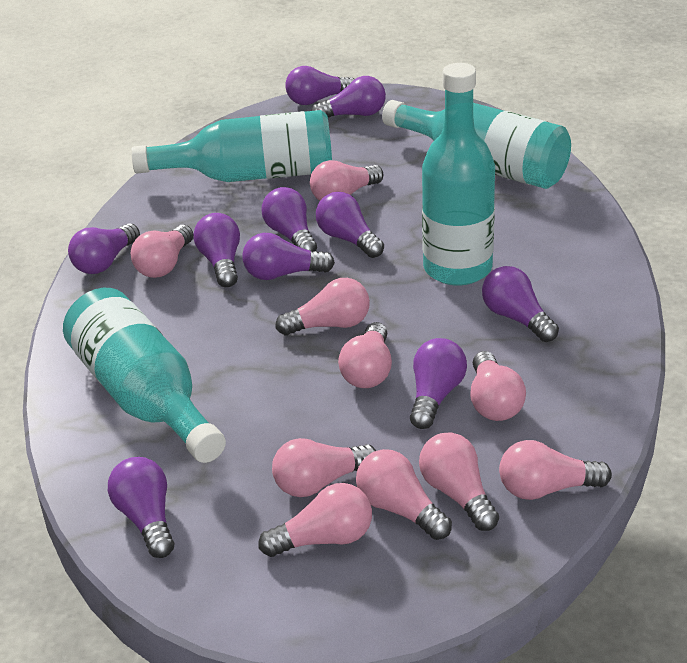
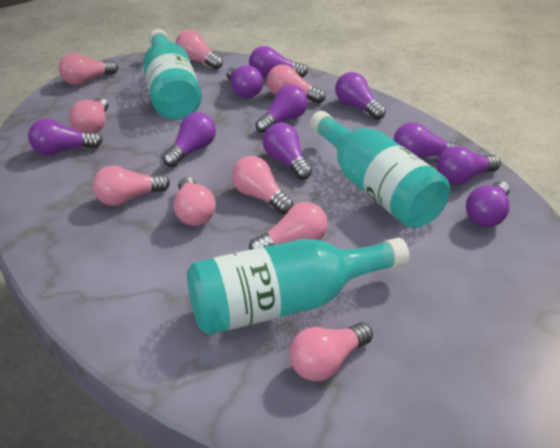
pink light bulb: [131,225,193,278] [258,483,372,557] [272,438,376,497] [275,278,370,335] [310,160,383,201] [338,322,392,388] [356,449,452,540] [419,432,499,531] [470,351,526,421] [499,440,612,500] = 10 -> [59,53,118,85] [69,98,108,133] [92,166,170,206] [173,177,216,226] [175,30,223,70] [232,156,293,214] [249,202,328,250] [267,64,326,104] [289,323,373,381] = 9
turquoise bottle: [63,288,226,463] [131,110,332,182] [382,100,571,189] [422,63,495,286] = 4 -> [143,29,202,120] [187,238,409,335] [310,111,450,228] = 3

